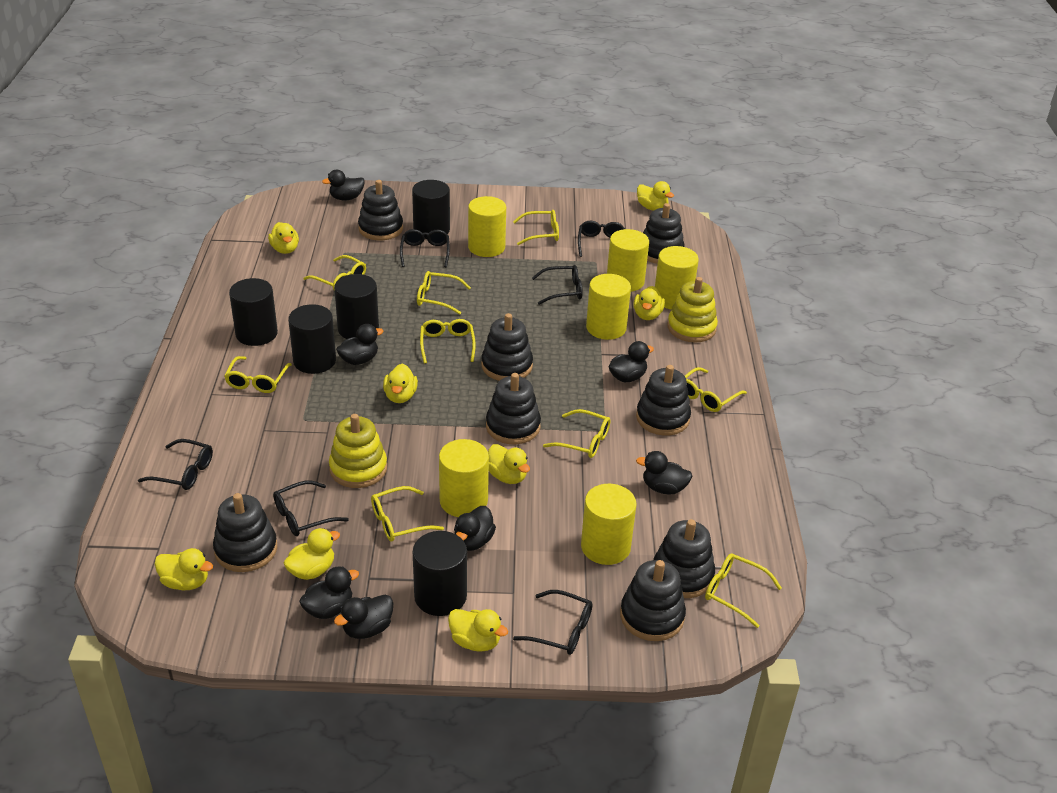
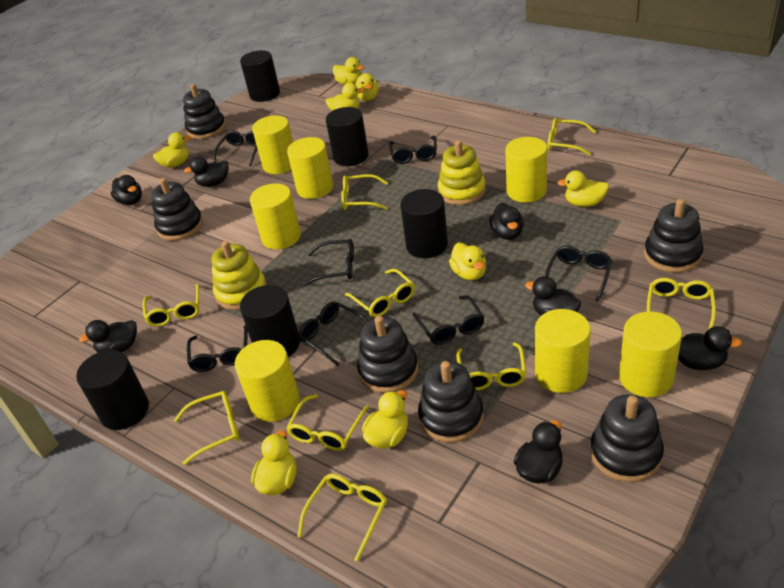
black glasses: [138,439,213,490] [273,481,349,536] [400,229,450,267] [513,590,592,655] [532,265,583,305] [578,221,625,257] = 6 -> [187,325,248,372] [214,131,257,166] [298,302,368,366] [303,239,354,286] [389,135,437,164] [412,295,484,345] [545,246,612,302] = 7
black stacking toy: [213,493,277,572] [358,180,403,240] [481,313,533,381] [486,373,541,444] [620,560,686,641] [636,365,691,436] [643,203,685,264] [653,519,715,598] = 8 -> [151,178,203,241] [183,84,226,139] [357,316,418,393] [418,361,484,443] [590,394,664,482] [644,199,704,273] = 6
yellow cylinder: [439,439,489,517] [468,196,506,257] [581,484,637,565] [586,274,631,340] [607,229,649,292] [655,246,699,309] = 6 -> [235,340,300,422] [250,183,301,249] [252,115,293,174] [287,137,333,199] [505,137,547,202] [535,309,591,393] [619,311,682,397] = 7

